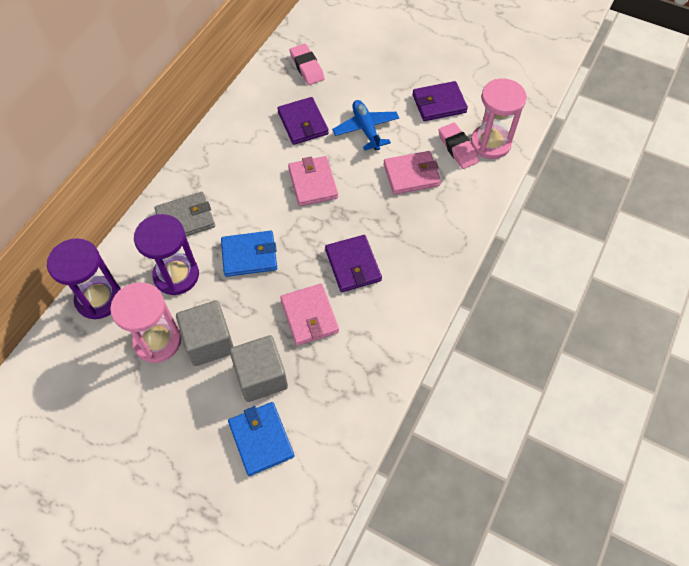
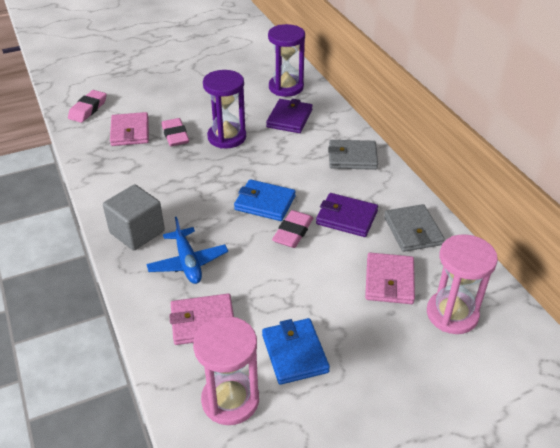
grey cube: [176,300,234,366] [229,335,288,402] = 2 -> [103,184,165,251] = 1
grey wallet: [154,192,215,236] = 1 -> [328,140,378,170] [384,204,445,252] = 2
pink eraser: [290,44,325,85] [438,123,479,169] = 2 -> [68,90,107,123] [161,118,189,146] [272,210,313,248] = 3
purple wallet: [277,97,329,145] [325,235,382,292] [412,81,468,121] = 3 -> [266,99,313,133] [316,193,378,237] = 2

